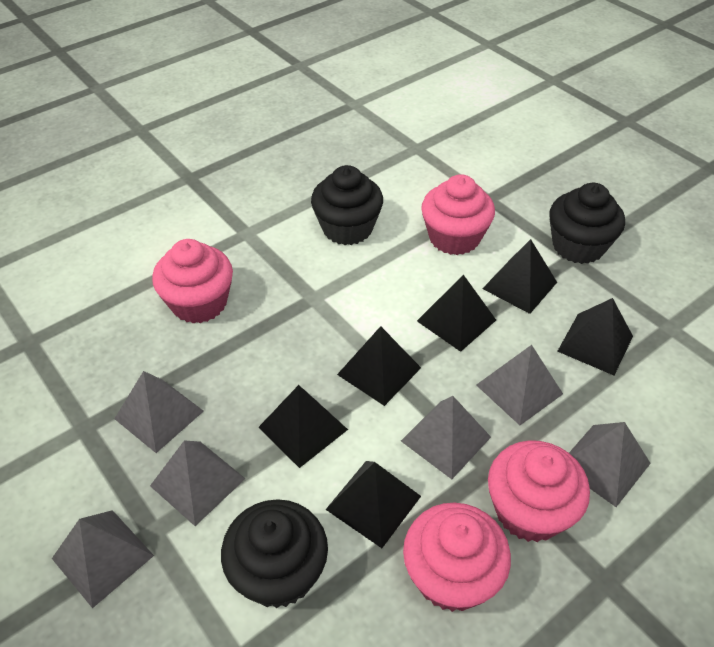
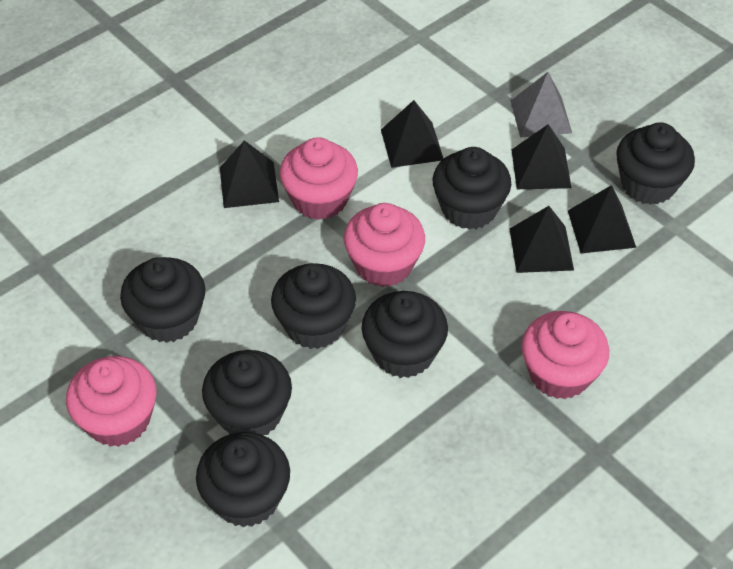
black cupcake: [221,499,328,608] [311,165,383,245] [550,183,625,264] = 3 -> [120,257,205,343] [196,432,290,527] [202,350,292,436] [271,263,356,349] [362,291,448,378] [433,147,511,230] [616,123,695,205] = 7
black pyramid: [258,385,348,468] [326,461,421,548] [337,326,421,406] [417,275,496,352] [482,239,557,314] [557,298,633,375] = 6 -> [220,140,279,208] [381,100,444,168] [510,206,574,273] [511,124,572,189] [568,185,636,253] = 5
grey pyramid: [52,510,154,608] [114,371,204,453] [150,441,246,526] [401,396,491,479] [476,345,563,425] [569,422,651,507] = 6 -> [511,72,572,138] = 1

